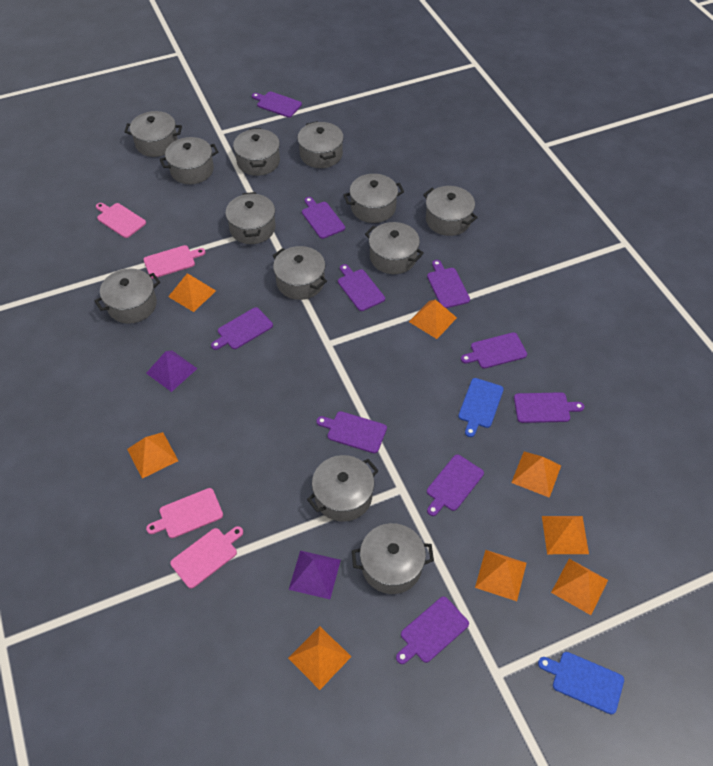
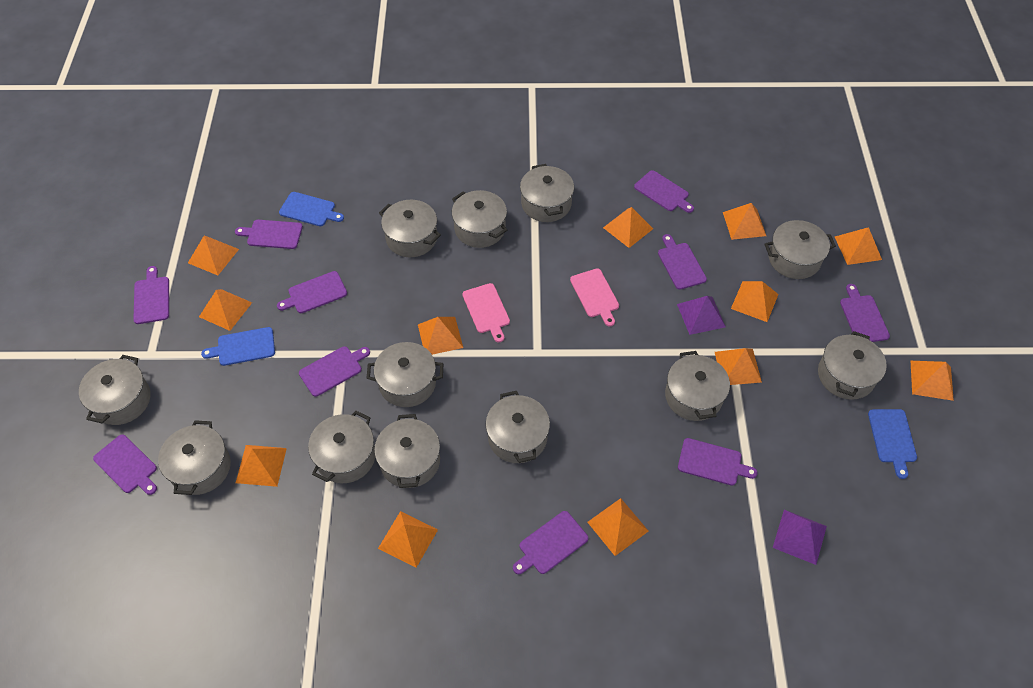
blue cutting board: [458,378,504,437] [538,652,624,714] = 2 -> [201,327,275,366] [279,192,344,226] [868,409,917,479] = 3
orange pyramid: [127,432,178,479] [168,273,216,312] [288,626,352,690] [409,300,457,339] [475,550,526,601] [511,452,561,498] [542,516,589,554] [551,559,608,615] = 8 -> [188,235,239,275] [199,289,252,331] [236,445,287,487] [378,511,438,568] [418,317,463,355] [587,498,648,556] [603,207,653,248] [715,348,762,385] [723,203,766,240] [731,281,778,322] [835,227,882,265] [911,361,954,401] = 12
pink cutting board: [96,203,146,238] [143,245,205,279] [146,488,223,538] [170,526,243,589] = 4 -> [462,283,510,342] [570,269,619,326] = 2

